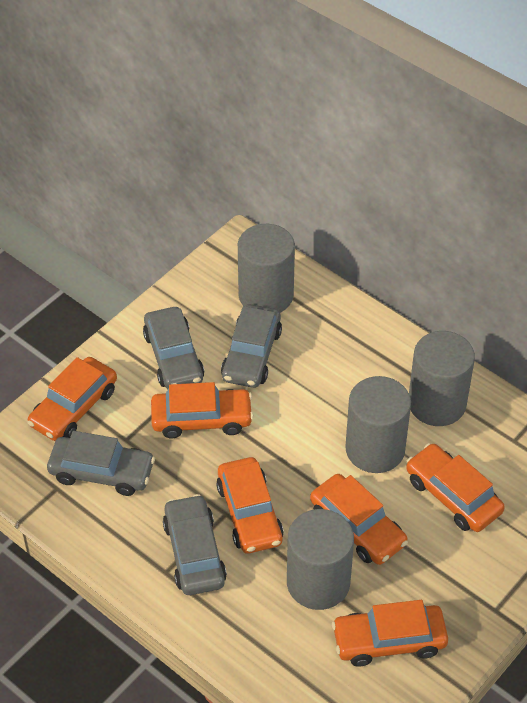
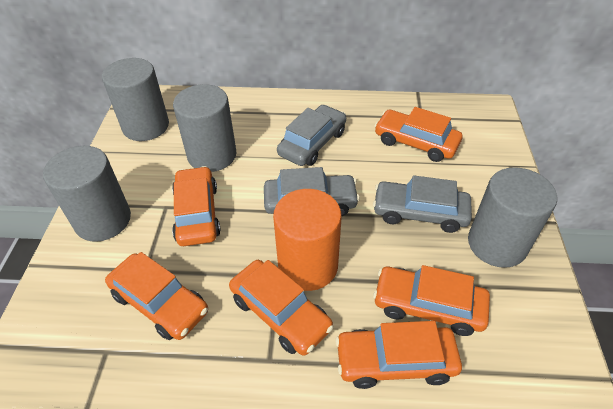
grey car: [47,431,155,496] [143,307,204,390] [163,494,227,595] [221,304,282,388] = 4 -> [264,167,360,216] [277,105,346,166] [373,175,472,233] = 3
orange cylinder: none = 0 -> [273,189,342,291] = 1

